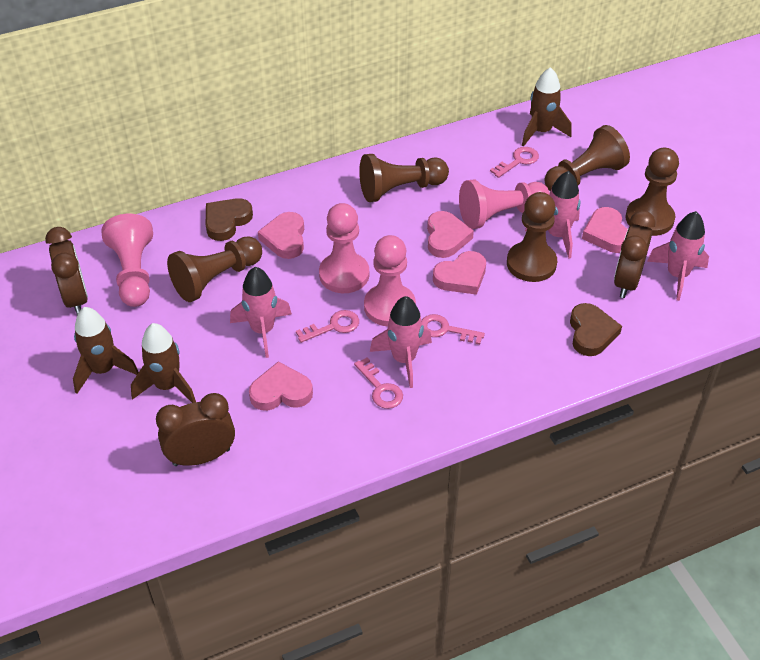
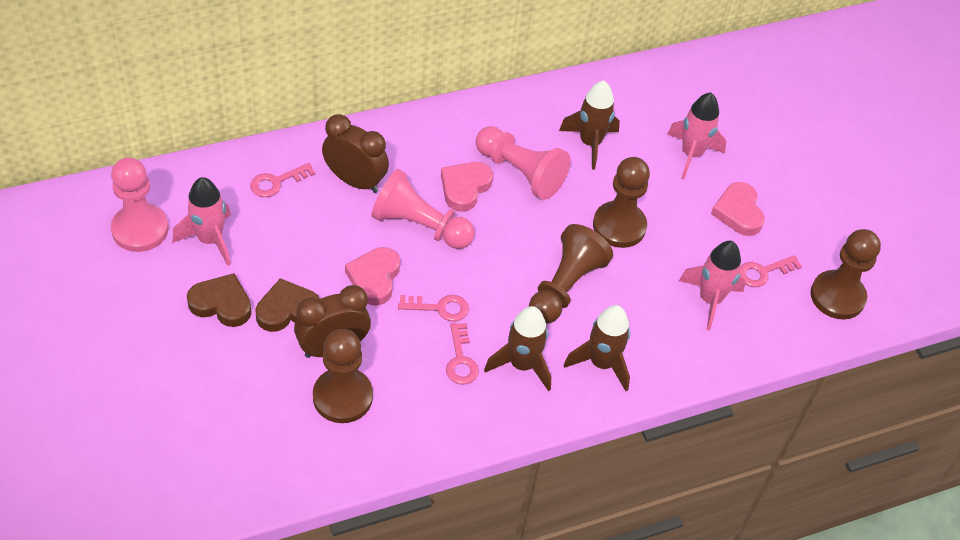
brown clock: [45,227,88,315] [156,393,235,466] [614,211,656,298] = 3 -> [294,285,371,358] [322,114,389,193] = 2
brown pawn: [167,236,262,302] [359,154,449,202] [507,192,557,282] [544,125,630,191] [625,148,679,236] = 5 -> [313,329,373,423] [529,224,613,324] [593,157,650,248] [810,229,881,319] = 4
pink heart: [249,361,313,411] [258,212,304,259] [427,211,474,258] [433,251,486,295] [582,207,628,253] = 5 -> [345,247,400,305] [441,162,493,212] [711,182,765,236] = 3
pink pawn: [101,214,153,307] [319,203,369,293] [364,235,416,326] [459,180,550,229] = 4 -> [111,158,169,252] [371,169,475,249] [475,126,570,200] = 3
pink rocket: [230,267,292,358] [370,296,432,388] [525,171,581,259] [647,211,709,301] = 4 -> [173,177,231,266] [667,92,727,179] [679,241,746,331] = 3

